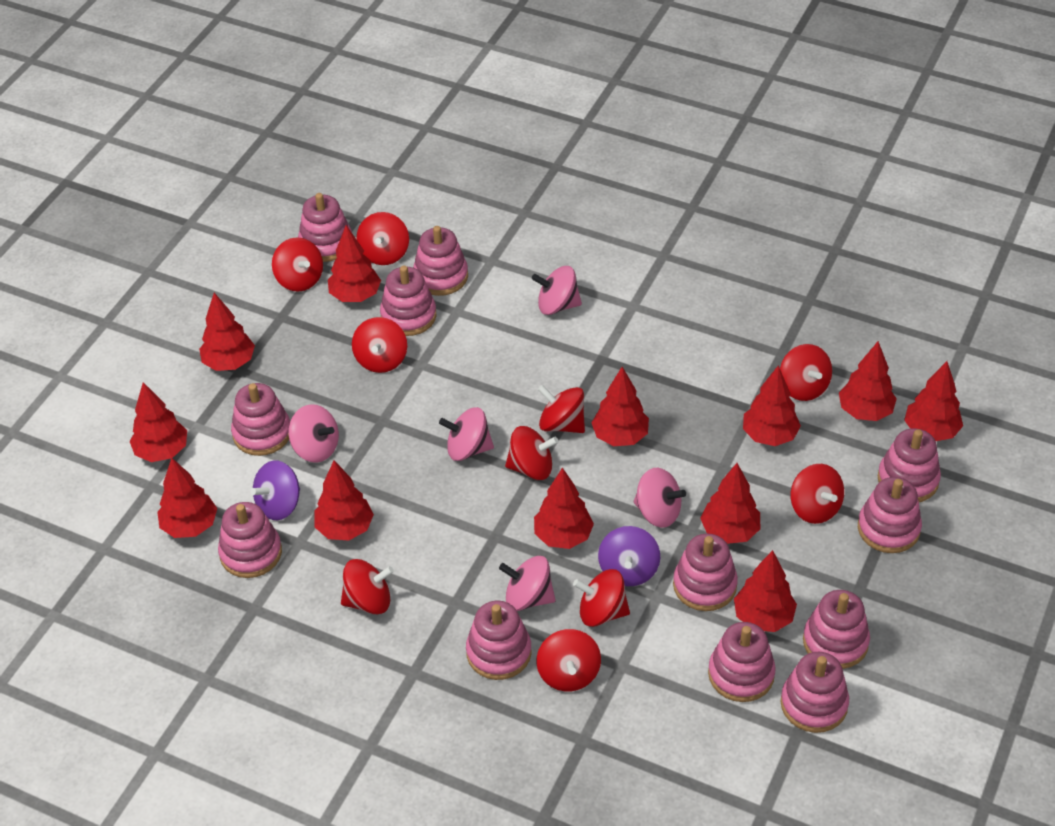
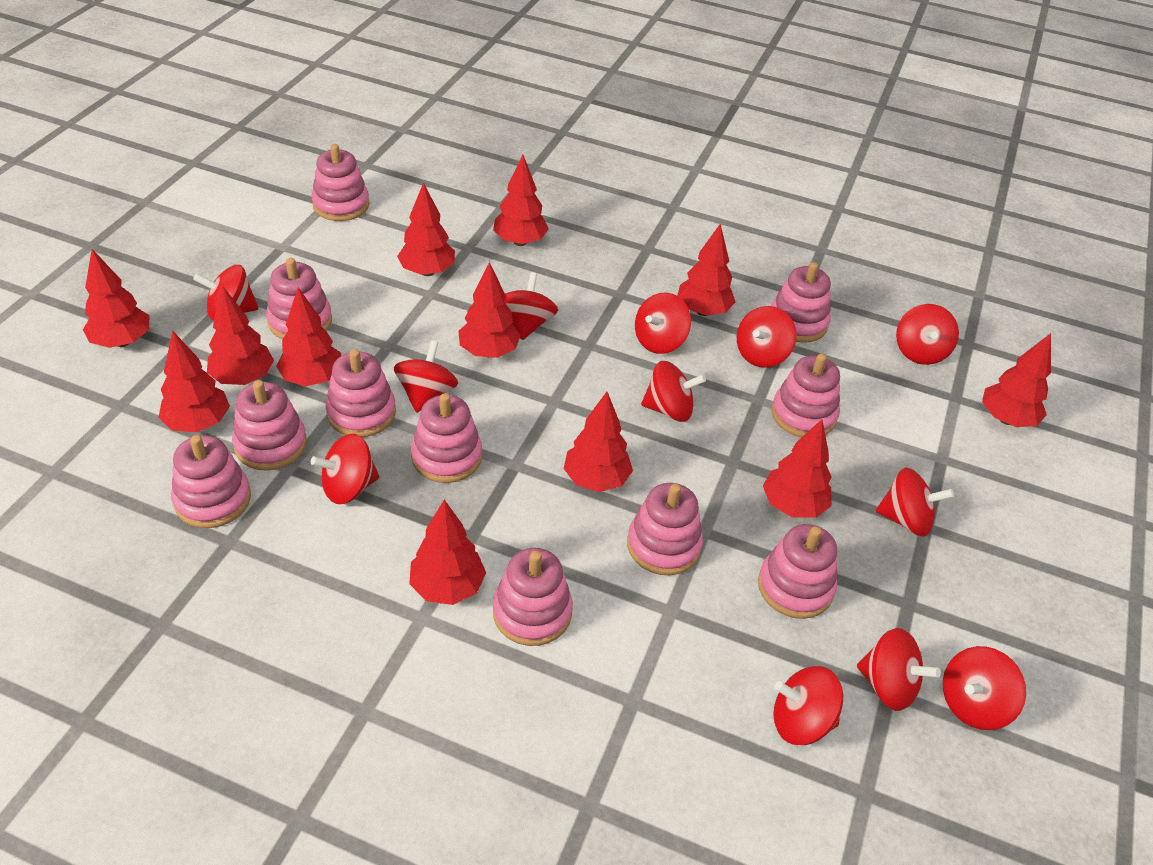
pink spinning top: [288,404,339,463] [439,407,494,461] [499,556,556,611] [532,266,582,315] [634,468,686,528] = 5 -> none = 0
pink stacking toy: [218,502,282,578] [231,383,290,456] [298,193,352,262] [380,266,436,336] [413,226,468,296] [466,601,532,680] [673,533,738,611] [708,622,776,702] [780,652,849,733] [803,590,870,669] [858,477,922,553] [878,428,941,502] = 12 -> [171,435,251,528] [232,380,307,471] [266,258,332,339] [312,144,370,221] [325,349,396,437] [411,393,482,483] [493,548,573,646] [627,483,703,575] [758,524,837,619] [771,262,831,343] [771,353,840,437] = 11
purple spinning top: [251,460,300,520] [598,526,660,586] = 2 -> none = 0
red spinning top: [272,237,323,292] [341,559,394,614] [352,317,407,373] [356,212,409,265] [505,426,558,480] [537,629,601,691] [538,385,585,433] [573,569,630,627] [780,344,832,401] [790,464,844,524] = 10 -> [193,265,259,320] [311,434,379,504] [394,340,458,413] [505,272,558,340] [635,292,691,354] [641,361,706,422] [737,306,796,368] [773,666,843,745] [857,628,941,711] [876,468,954,537] [896,304,959,365] [943,646,1026,730] = 12

